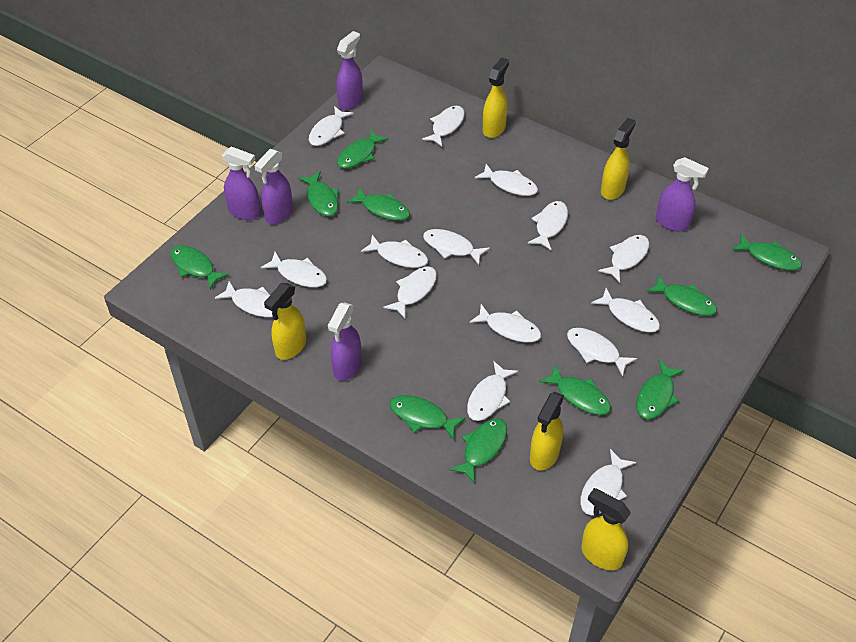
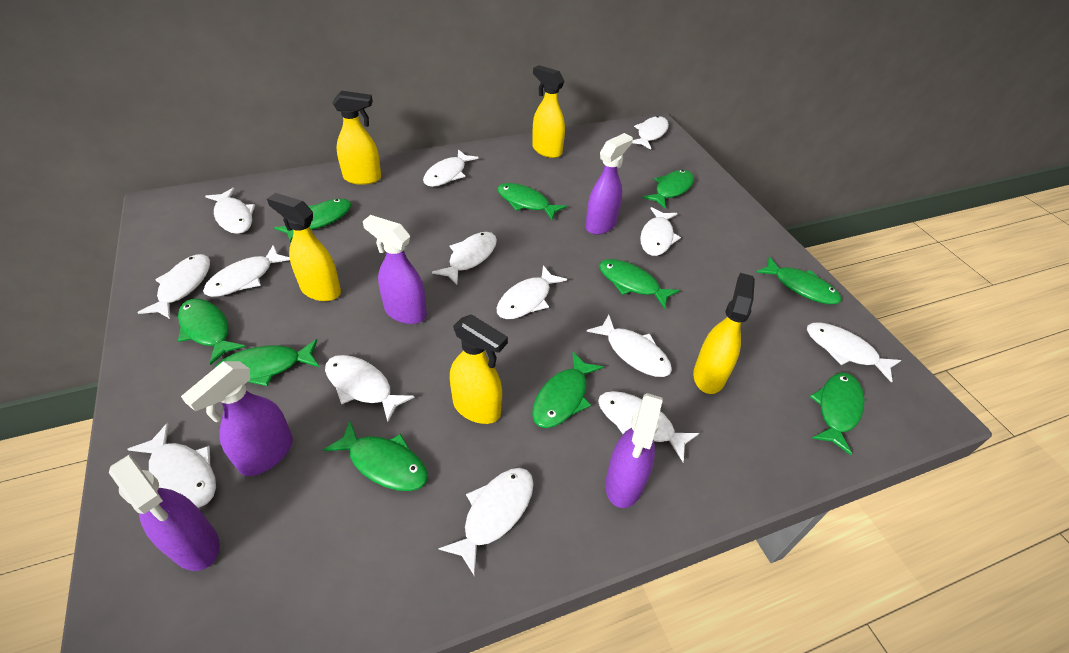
white fish: [215,281,278,317] [261,252,327,287] [309,106,354,146] [361,235,428,268] [383,266,437,318] [422,106,465,147] [423,229,490,265] [467,361,518,421] [470,304,541,342] [475,164,538,196] [528,201,568,250] [567,328,637,376] [580,449,636,515] [591,288,660,332] [598,235,649,283] = 15 -> [128,423,216,508] [137,254,210,319] [203,245,290,297] [205,188,255,234] [325,355,414,422] [423,149,479,187] [432,232,497,285] [439,468,534,576] [497,265,567,319] [587,314,672,377] [598,391,699,462] [632,116,669,150] [640,207,681,256] [807,322,901,382] = 14

